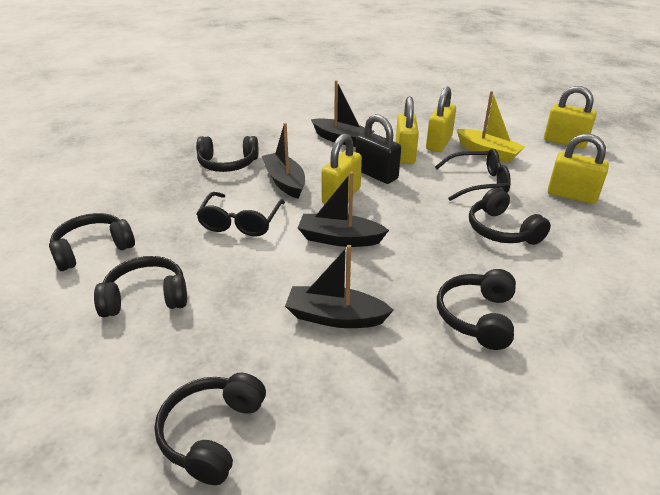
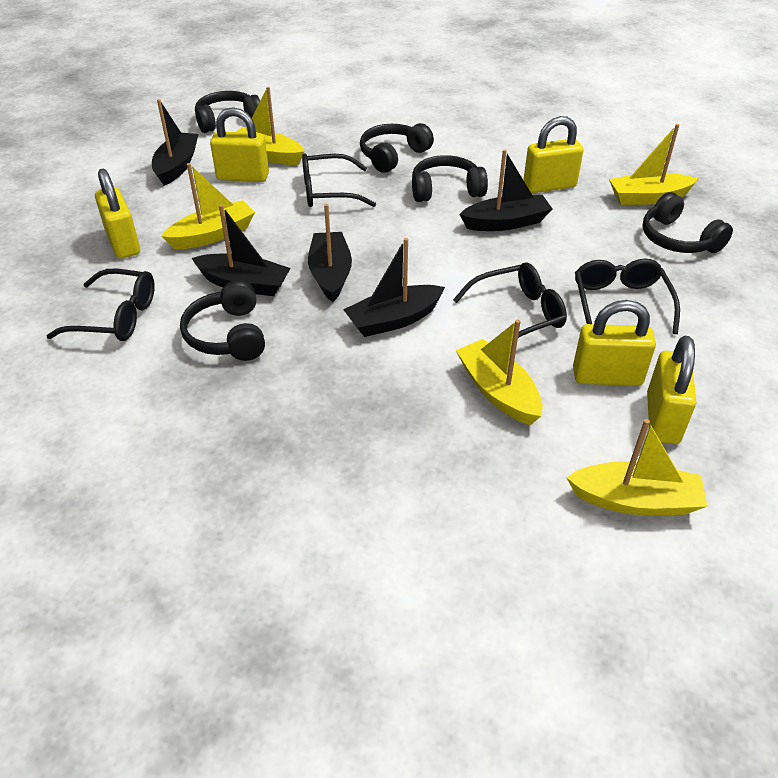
black boat: [262,123,305,199] [285,245,394,328] [298,172,389,247] [311,80,374,147] = 4 -> [152,99,198,186] [192,205,291,296] [308,204,352,302] [343,238,445,337] [459,149,553,231] = 5
black glasses: [196,192,285,236] [435,149,511,201] = 2 -> [47,269,155,341] [302,153,376,207] [453,262,567,338] [575,259,680,334] = 4
black headphones: [49,213,135,271] [94,256,187,317] [154,373,266,485] [196,136,258,172] [437,269,516,350] [469,188,551,245] = 6 -> [180,280,265,361] [195,91,260,133] [360,123,434,173] [412,155,488,202] [642,192,733,253] = 5
black padlock: [356,114,401,184] = 1 -> none = 0
yellow boat: [457,91,525,163] = 1 -> [161,163,255,249] [236,87,305,165] [456,319,542,425] [566,419,707,515] [609,124,698,205] = 5

